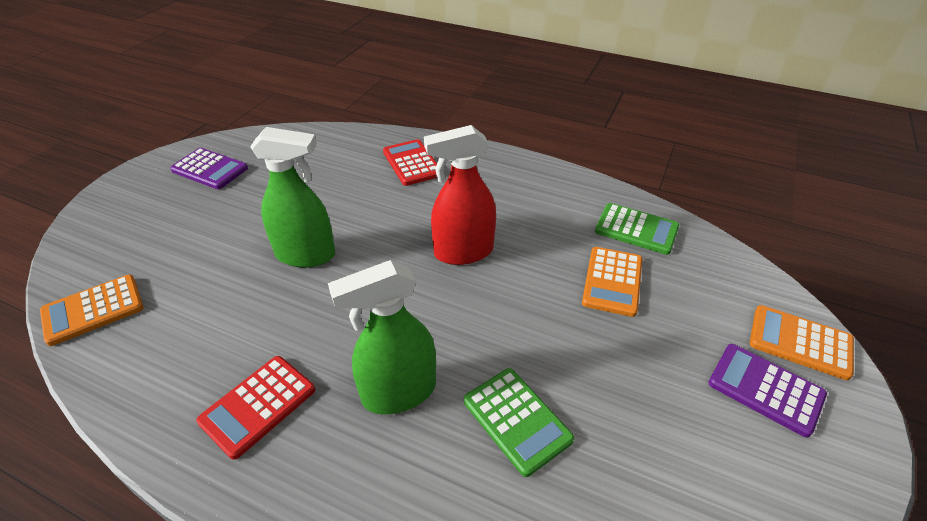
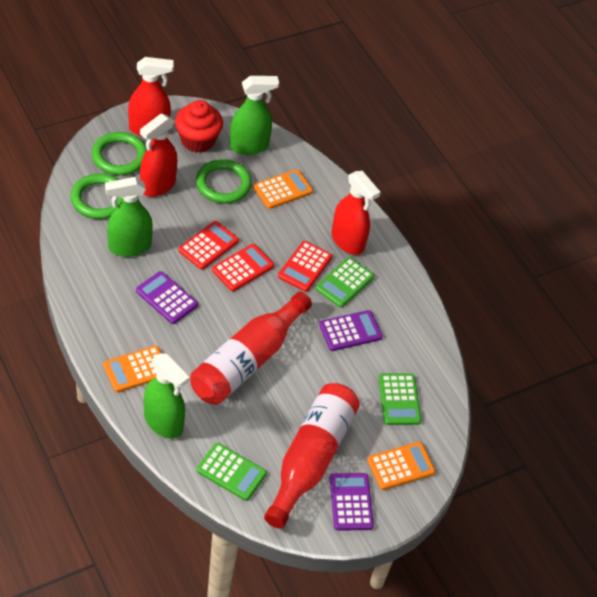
green calculator: [464,368,574,477] [595,203,679,255] = 2 -> [196,443,267,501] [316,257,374,308] [378,373,421,425] = 3
green ring: none = 0 -> [71,174,122,219] [92,132,147,175] [196,159,252,204] = 3
green spray bottle: [250,127,336,268] [328,260,436,414] = 2 -> [105,177,153,257] [144,353,190,439] [230,76,279,155] = 3
purple calculator: [170,148,248,189] [708,344,827,437] = 2 -> [136,271,198,324] [319,310,383,351] [330,473,374,531] = 3
red bottle: none = 0 -> [190,292,312,405] [264,383,360,528] = 2
red calculator: [196,356,315,460] [383,139,437,186] = 2 -> [178,221,239,270] [212,244,274,291] [278,241,332,292] = 3
red cupcake: none = 0 -> [175,100,223,153] = 1
red spray bottle: [424,125,496,265] = 1 -> [128,57,174,137] [140,114,177,197] [331,171,380,255] = 3

